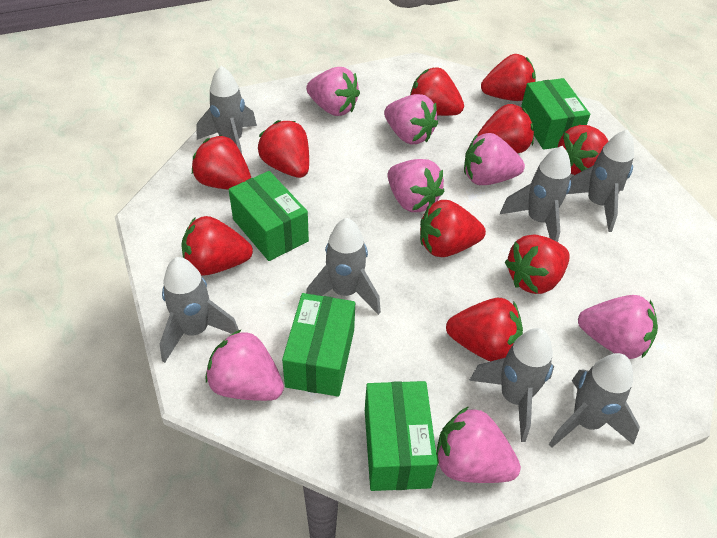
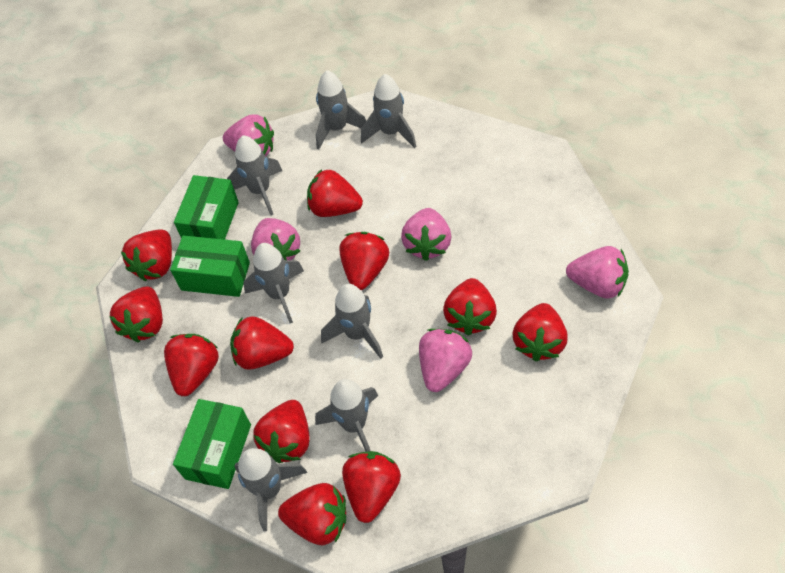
green box: [229,171,309,261] [282,293,355,397] [365,381,438,491] [521,78,590,150] = 4 -> [170,235,250,297] [173,399,251,489] [174,175,239,240] = 3
pink strawberry: [206,329,284,401] [306,67,360,116] [384,94,438,144] [388,159,445,212] [436,406,521,483] [464,133,525,185] [578,295,658,359] = 7 -> [223,114,274,157] [251,218,300,260] [401,208,451,261] [419,329,472,392] [566,246,629,299] = 5
red strawberry: [181,216,253,276] [192,135,251,190] [258,120,309,178] [410,67,464,116] [420,200,486,257] [446,298,523,362] [477,104,534,153] [481,54,536,101] [505,235,570,294] [558,125,608,175] = 10 -> [109,286,163,343] [121,229,172,281] [164,334,219,396] [230,316,294,370] [253,400,310,463] [278,483,346,545] [307,169,363,217] [339,232,389,290] [342,451,401,523] [443,278,497,336] [512,303,568,362] = 11

